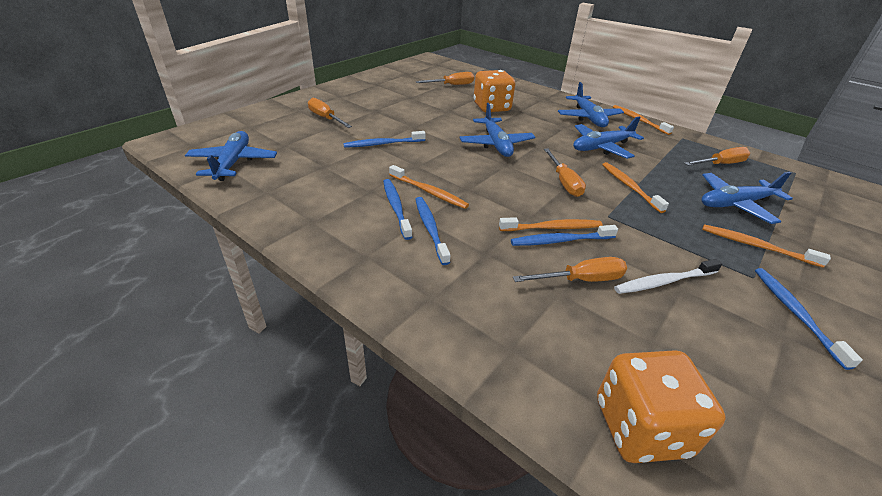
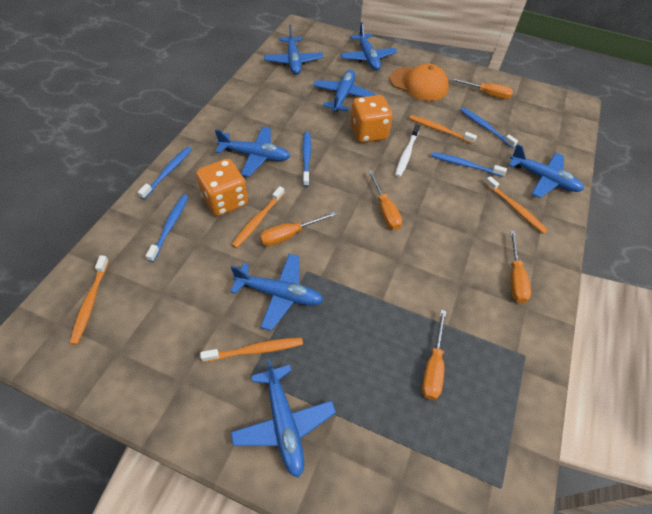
blue plane: [185,131,277,181] [460,103,535,157] [558,82,624,127] [573,116,644,159] [702,172,793,224] = 5 -> [215,127,290,177] [230,254,323,331] [231,358,336,478] [264,24,323,75] [313,70,375,112] [340,22,397,71] [508,144,584,198] = 7
orange cap: none = 0 -> [390,64,449,101] = 1

